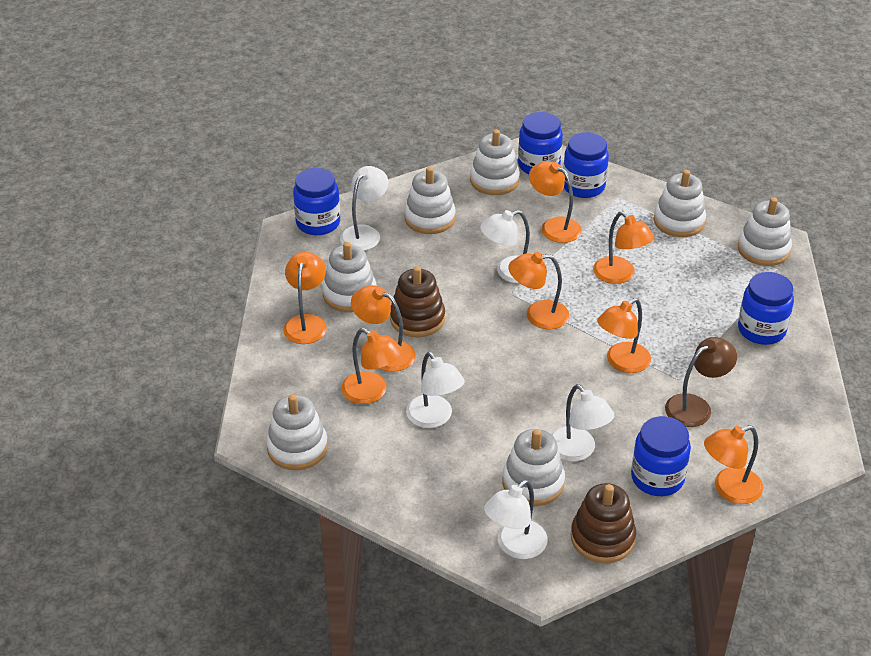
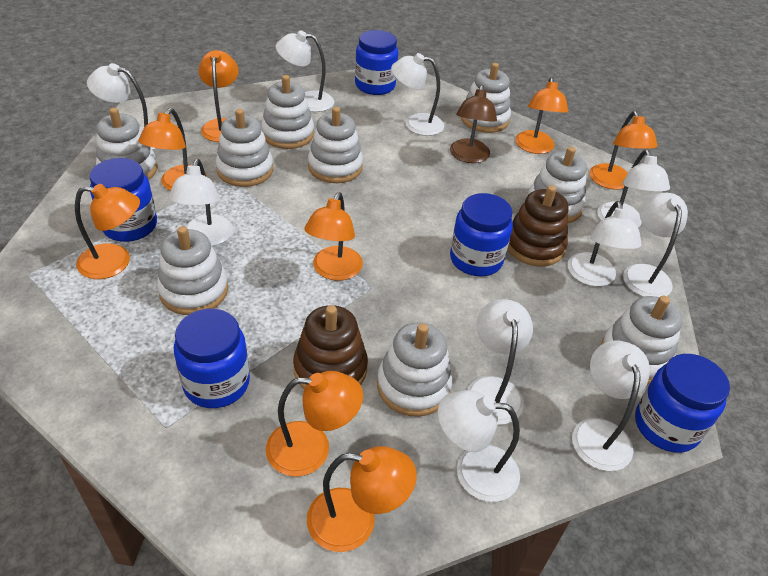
white lamp: [340,166,388,251] [406,352,465,428] [480,210,530,283] [484,480,548,559] [551,384,614,462] = 5 -> [87,63,156,150] [168,159,233,246] [275,30,334,112] [391,53,444,136] [438,390,520,502] [467,299,533,425] [568,201,642,287] [572,340,650,471] [597,150,670,227] [623,193,688,297] = 10
white stacking toy: [266,394,328,470] [322,242,377,312] [404,167,456,234] [470,129,520,195] [502,429,565,506] [654,170,706,237] [738,197,792,266] = 7 -> [96,108,158,180] [157,226,228,315] [216,109,273,187] [261,75,314,149] [308,107,363,183] [377,322,453,417] [461,63,511,133] [528,147,587,223] [601,296,682,384] = 9

